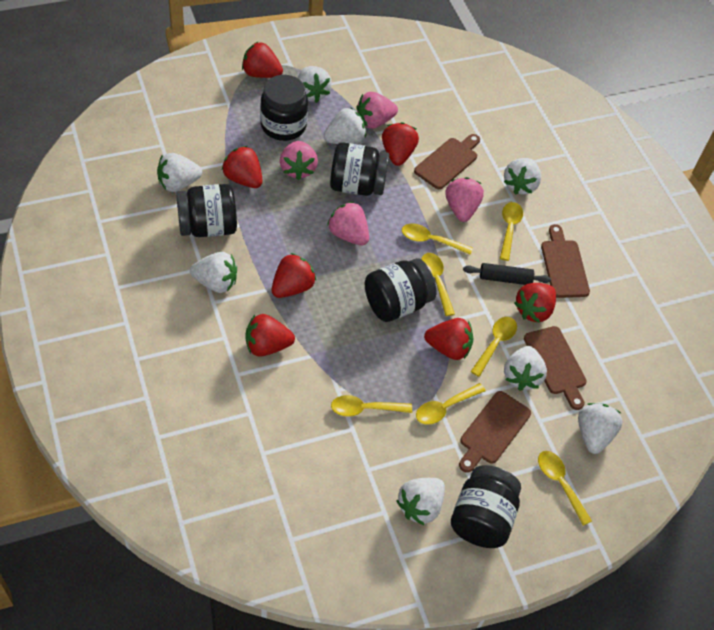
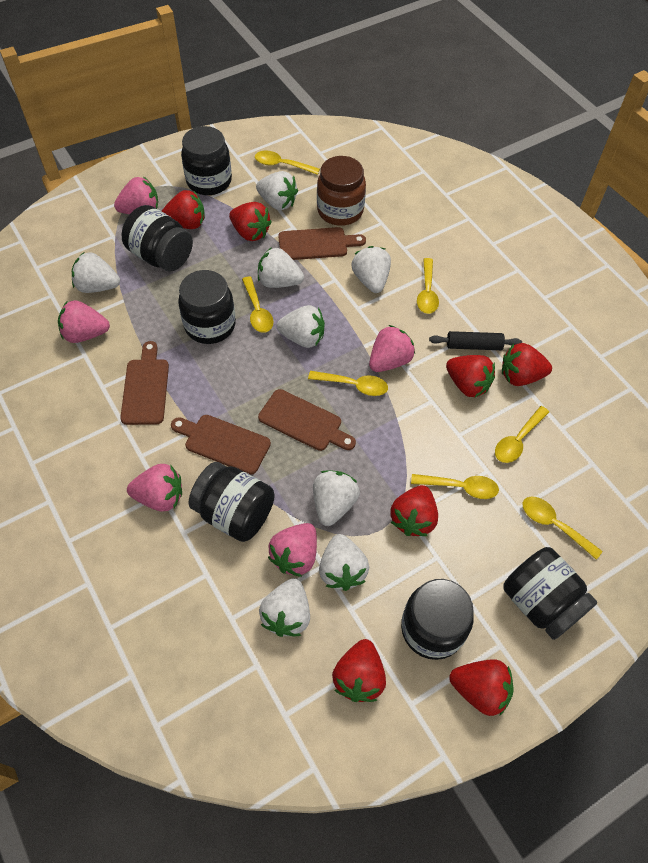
black jar: [176,184,237,237] [260,75,308,141] [330,142,389,196] [365,258,436,322] [451,465,521,548] = 5 -> [122,205,193,272] [178,270,236,344] [181,126,232,195] [189,462,275,542] [401,579,474,660] [503,547,597,640] = 6
brown jar: none = 0 -> [317,156,366,226] = 1
pink strawberry: [280,141,318,180] [327,202,369,246] [356,92,398,129] [446,177,484,222] = 4 -> [58,300,110,343] [114,177,158,214] [127,464,182,511] [268,523,317,577] [369,325,415,372] = 5

